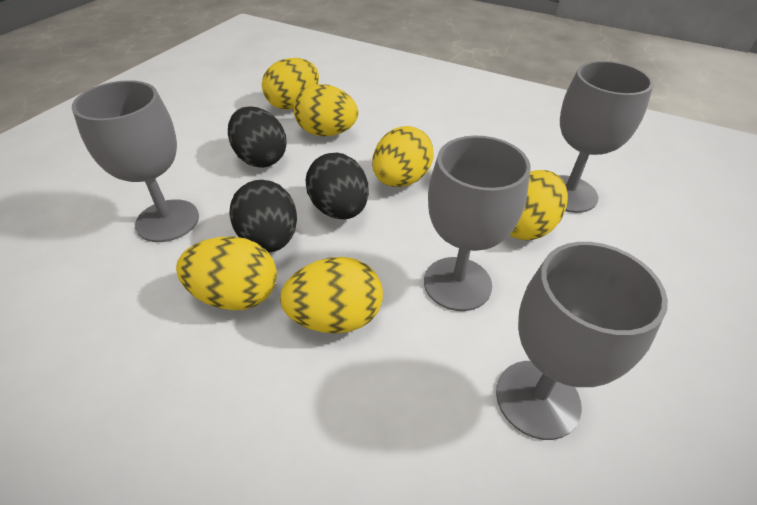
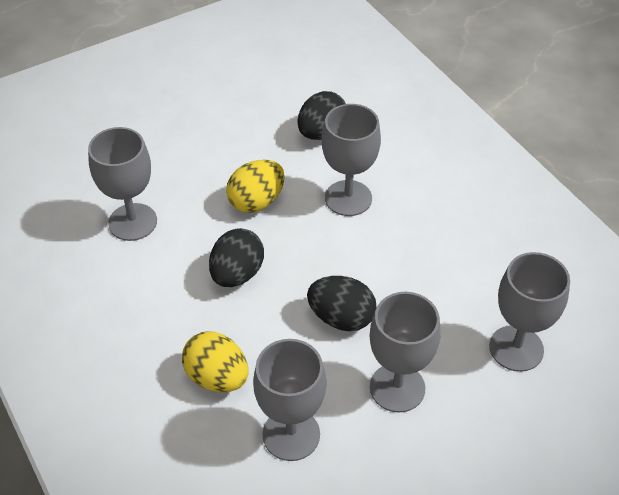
grey goblet: [72,80,199,242] [424,136,531,311] [496,242,668,440] [558,61,654,213] = 4 -> [88,127,157,241] [253,339,326,461] [322,104,381,216] [369,292,440,413] [489,252,570,372] = 5
yellow egg: [176,236,277,310] [262,58,319,109] [280,257,383,334] [293,84,358,136] [372,126,434,187] [510,170,568,240] = 6 -> [182,331,249,392] [226,160,285,213] = 2

